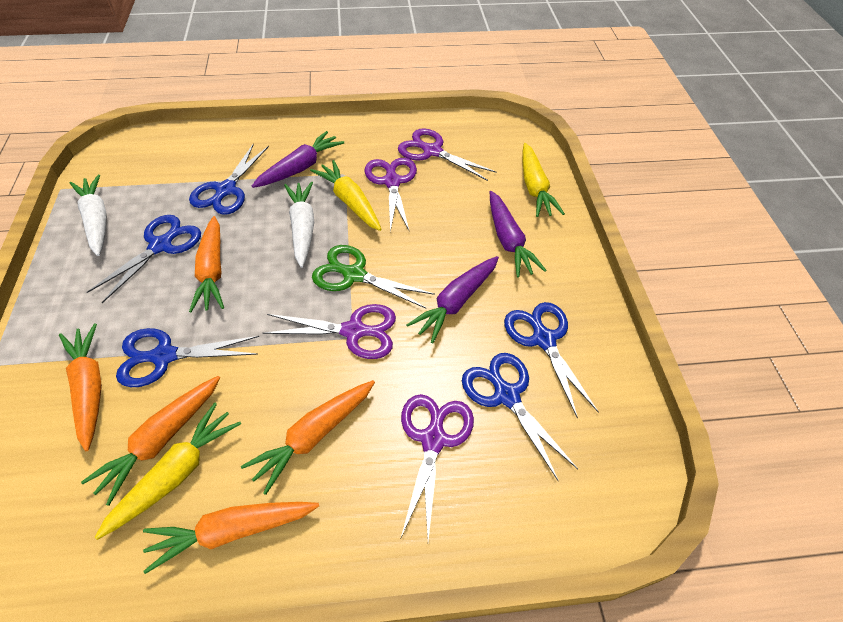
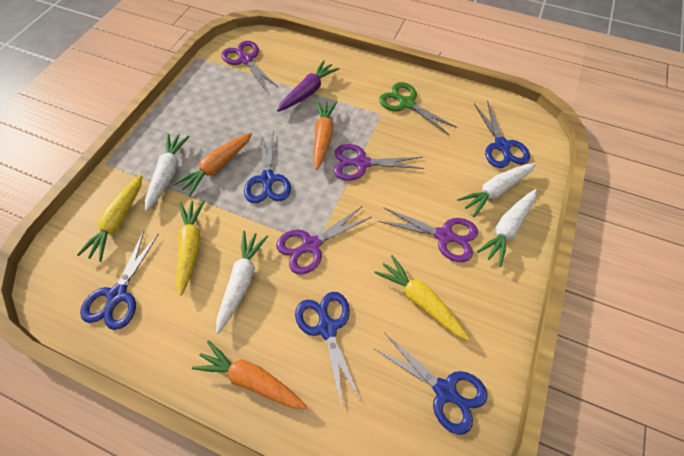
orange carrot: [59,324,102,451] [81,376,220,506] [143,502,319,574] [189,216,224,312] [241,380,375,495] = 5 -> [174,132,253,196] [192,340,307,409] [313,100,337,170] = 3
purple carrot: [252,131,344,188] [406,256,499,343] [490,191,547,277] = 3 -> [277,60,340,112] = 1
white carrot: [70,175,107,256] [284,182,314,268] = 2 -> [145,133,190,211] [216,231,268,334] [457,163,536,217] [477,189,537,267] = 4

